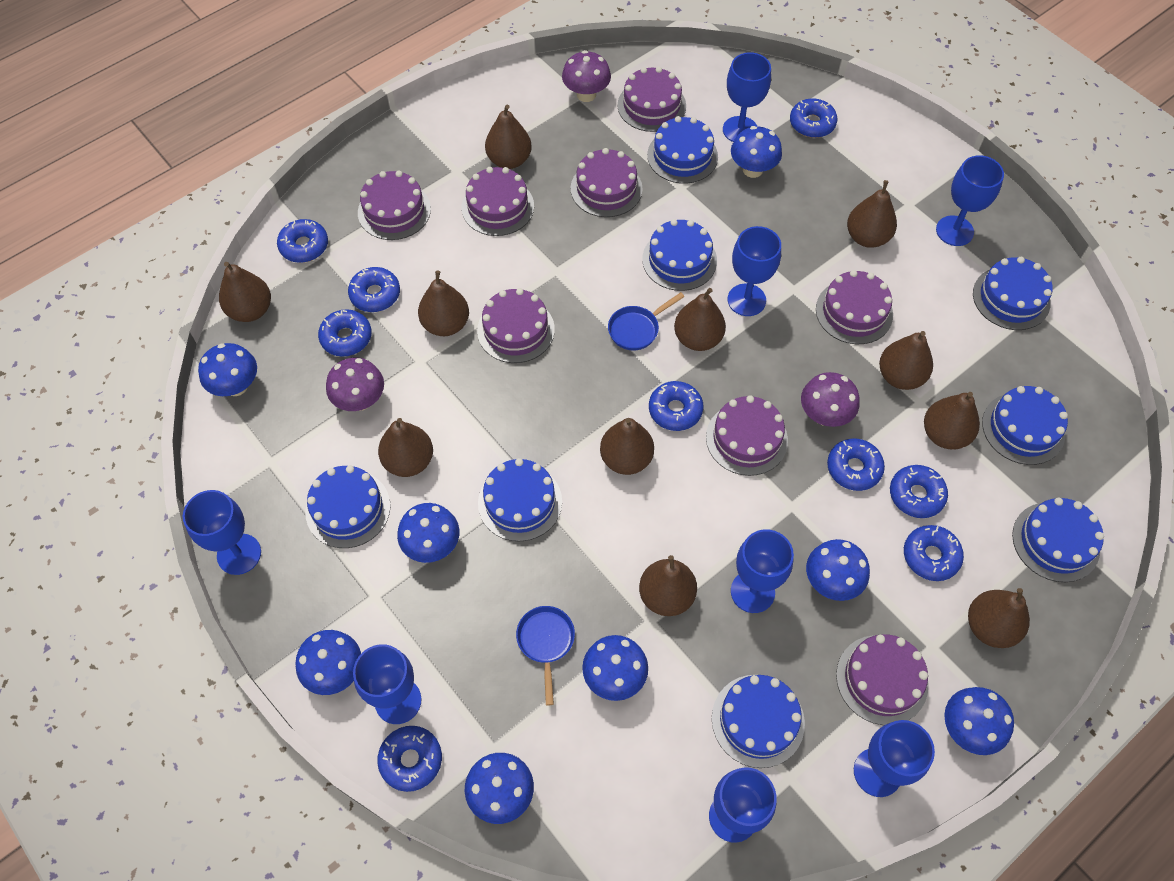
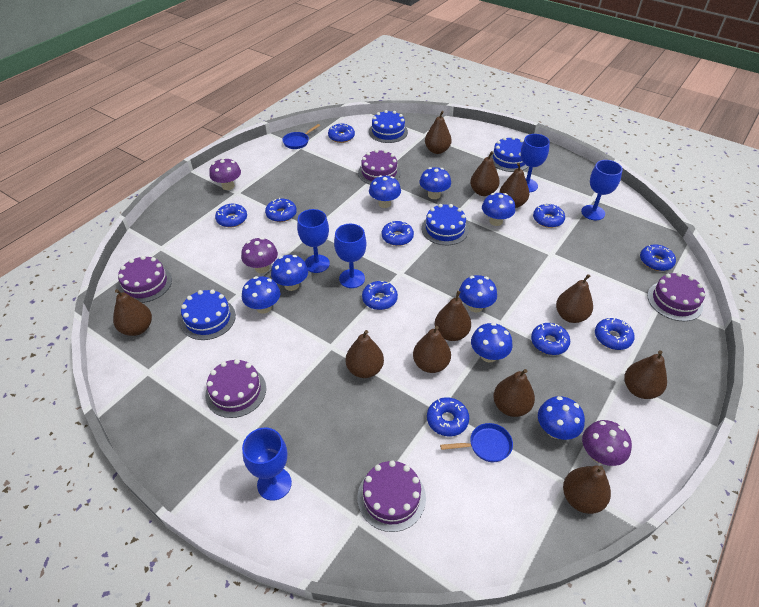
blue cake: [305,465,391,548] [478,458,562,542] [642,219,717,291] [647,116,718,184] [712,675,805,768] [973,257,1053,330] [982,386,1068,465] [1012,498,1104,582] = 8 -> [180,290,236,340] [369,110,408,143] [422,204,469,245] [491,137,529,172] = 4
blue donut: [277,219,328,263] [318,309,372,356] [348,267,400,312] [377,726,442,792] [649,381,703,431] [790,98,837,138] [827,438,885,491] [890,465,948,518] [904,525,964,581] = 9 -> [215,203,247,227] [265,198,297,222] [328,124,355,143] [362,281,398,310] [382,221,414,246] [427,397,469,436] [531,323,570,355] [533,203,565,228] [595,317,635,350] [640,245,676,271] = 10
blue goblet: [183,490,261,575] [353,644,421,724] [709,767,777,843] [723,52,771,142] [728,226,781,316] [731,529,794,613] [854,720,935,797] [936,155,1004,246] = 8 -> [242,428,292,501] [297,209,330,273] [334,224,366,288] [521,134,550,192] [581,160,623,220] = 5
purple cake: [358,171,431,240] [462,167,534,236] [477,288,555,363] [571,148,643,217] [618,67,686,132] [706,395,788,476] [816,270,893,344] [836,634,929,725] = 8 -> [118,256,172,303] [205,359,266,418] [357,461,426,532] [358,149,401,185] [647,272,705,321] = 5

